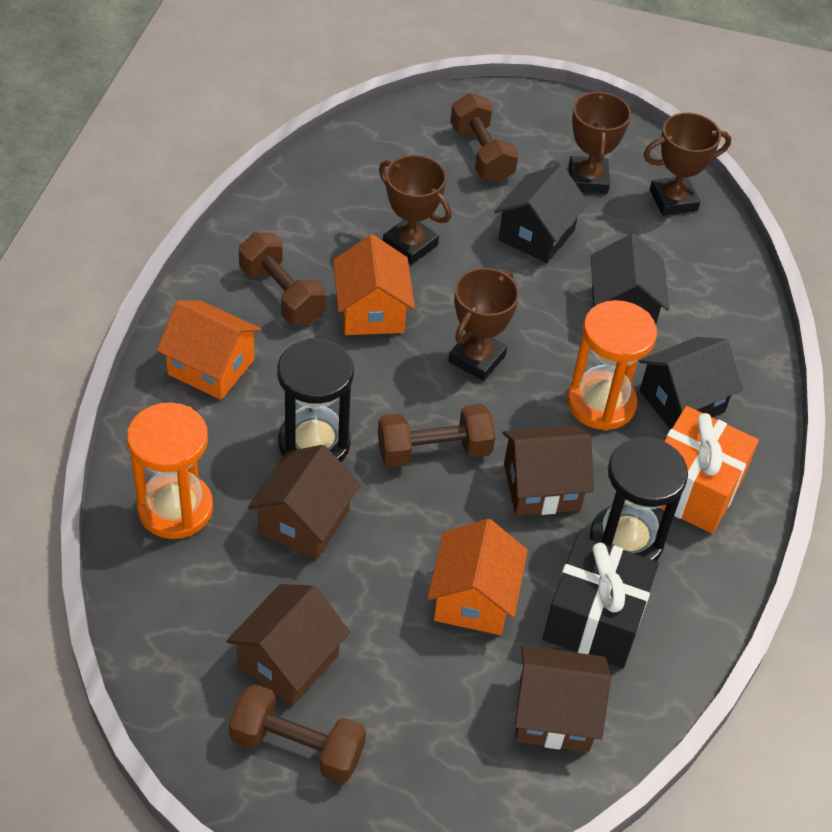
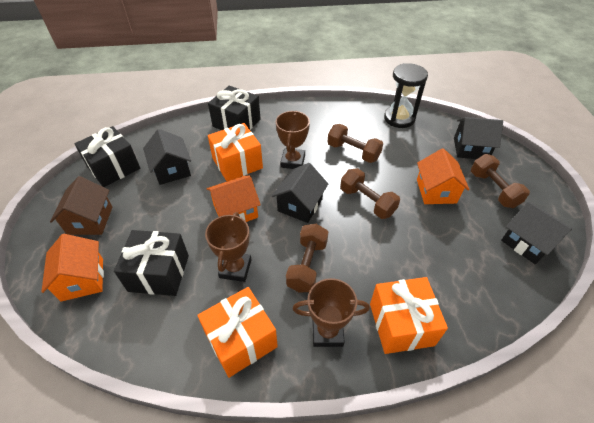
black gift: [543,535,659,668] = 1 -> [74,126,140,187] [114,230,189,296] [208,85,261,130] = 3
black hourglass: [277,338,354,462] [590,436,688,561] = 2 -> [384,63,428,128] = 1
black house: [494,164,589,263] [591,233,669,324] [639,337,743,429] = 3 -> [143,129,191,185] [272,163,328,223] [454,117,503,159] [501,201,572,265] = 4
brown house: [226,584,350,706] [248,445,360,560] [503,425,594,516] [515,646,611,752] = 4 -> [50,176,113,235] = 1
brown trophy: [379,155,452,265] [448,268,519,381] [569,91,631,194] [644,113,731,216] = 4 -> [205,212,252,282] [276,111,310,169] [292,278,370,347] = 3
orange gift: [659,406,759,534] = 1 -> [197,287,278,378] [208,123,263,181] [370,277,448,354] = 3
orange hourglass: [127,402,213,539] [567,300,657,430] = 2 -> none = 0

